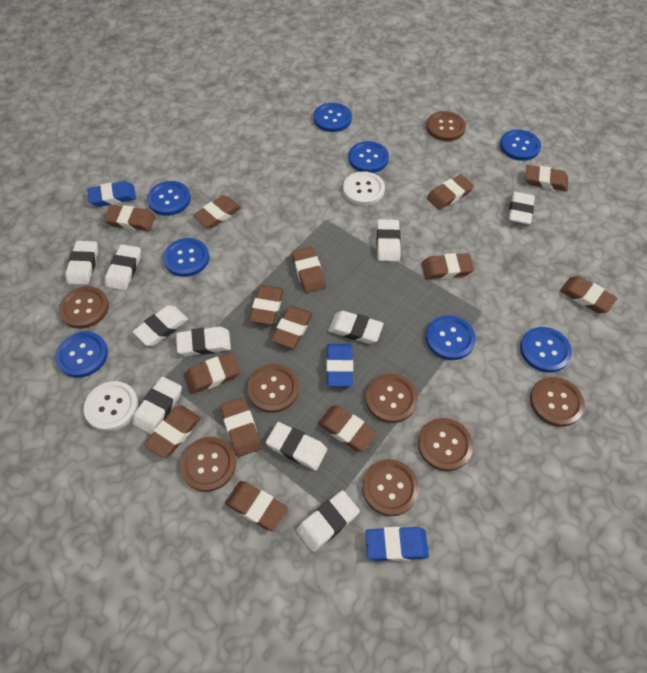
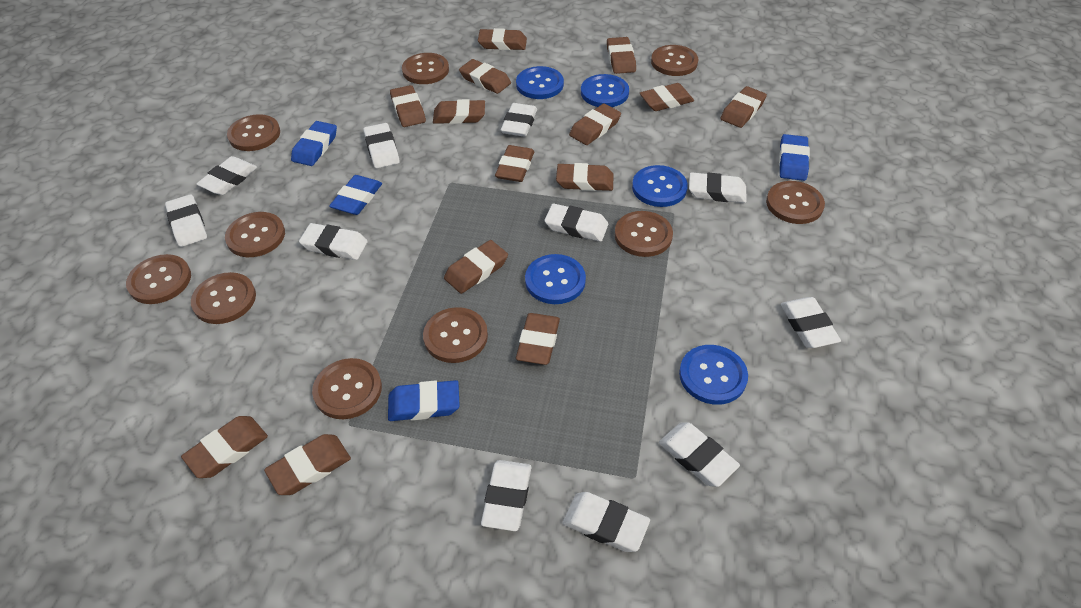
blue button: [55,332,108,378] [147,181,191,216] [163,238,209,277] [313,103,352,132] [348,141,389,173] [426,315,476,360] [500,129,541,161] [520,327,572,373] = 8 -> [516,66,564,99] [525,254,586,304] [581,74,629,107] [632,165,688,207] [679,345,748,405] = 5
blue eraser: [87,181,136,207] [327,344,353,387] [366,527,429,561] = 3 -> [291,121,337,166] [329,175,382,215] [388,380,460,421] [779,134,810,181] = 4
brown button: [59,286,109,329] [180,437,236,492] [247,364,299,413] [362,459,419,516] [365,373,418,423] [418,418,473,471] [426,111,466,141] [530,377,585,427] = 8 -> [126,254,191,304] [191,272,256,324] [225,212,285,257] [227,114,280,151] [312,358,382,419] [402,53,449,84] [423,307,488,363] [615,211,673,257] [651,45,698,76] [766,181,825,224] = 10
white button: [84,381,138,431] [343,171,385,206] = 2 -> none = 0
white eraser: [65,241,98,285] [105,244,141,290] [132,377,182,435] [133,305,188,346] [176,327,231,356] [266,422,327,471] [297,490,360,552] [328,311,384,344] [377,219,401,262] [508,192,535,225] = 10 -> [165,194,207,247] [196,156,257,195] [299,223,368,260] [363,123,400,168] [481,460,531,531] [501,103,537,137] [545,204,608,241] [563,492,650,552] [659,422,740,487] [689,172,746,203] [781,297,841,348] = 11

